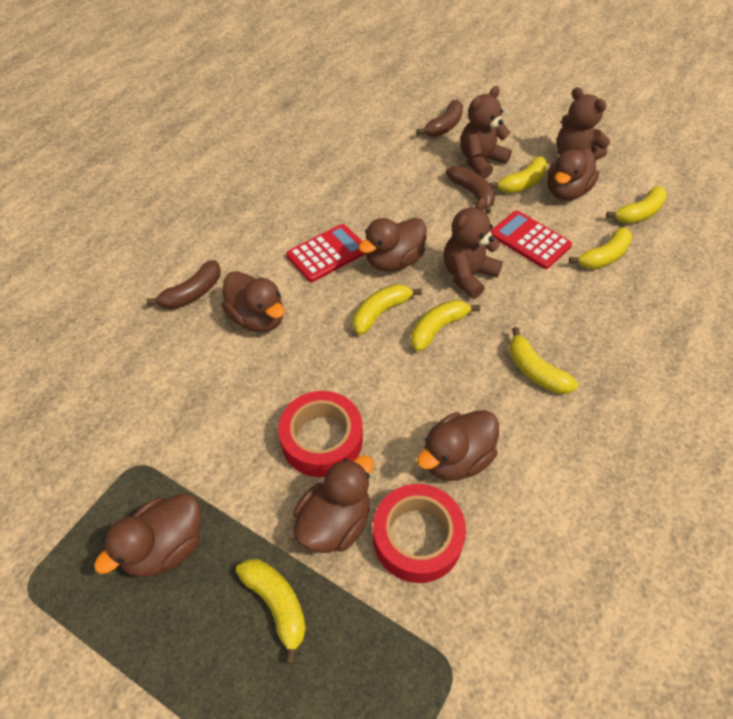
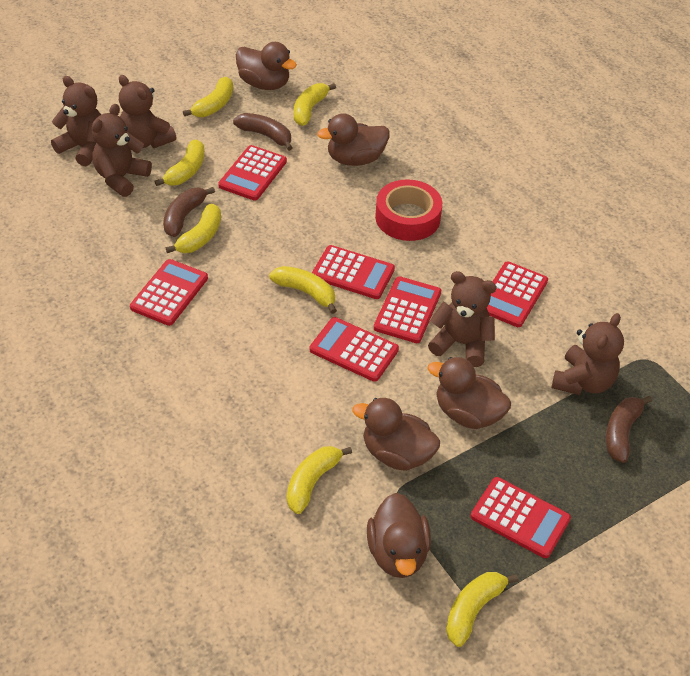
brown duck: [94,493,201,577] [221,271,285,332] [293,455,374,553] [358,218,427,272] [417,410,499,481] [547,148,599,201] = 6 -> [236,42,297,90] [317,113,390,166] [352,398,440,471] [367,493,431,578] [427,357,511,429] = 5
brown teddy bear: [444,198,503,299] [461,86,512,178] [556,87,610,160] = 3 -> [51,76,101,166] [91,104,152,197] [119,75,177,148] [428,271,497,367] [551,313,624,395] = 5
red calculator: [286,224,366,282] [491,210,572,269] = 2 -> [130,259,208,326] [218,145,287,201] [310,317,399,382] [312,245,395,299] [374,276,441,343] [471,477,571,558] [487,261,548,327] = 7
red tape: [278,391,363,477] [373,484,466,583] = 2 -> [375,179,442,241] = 1

